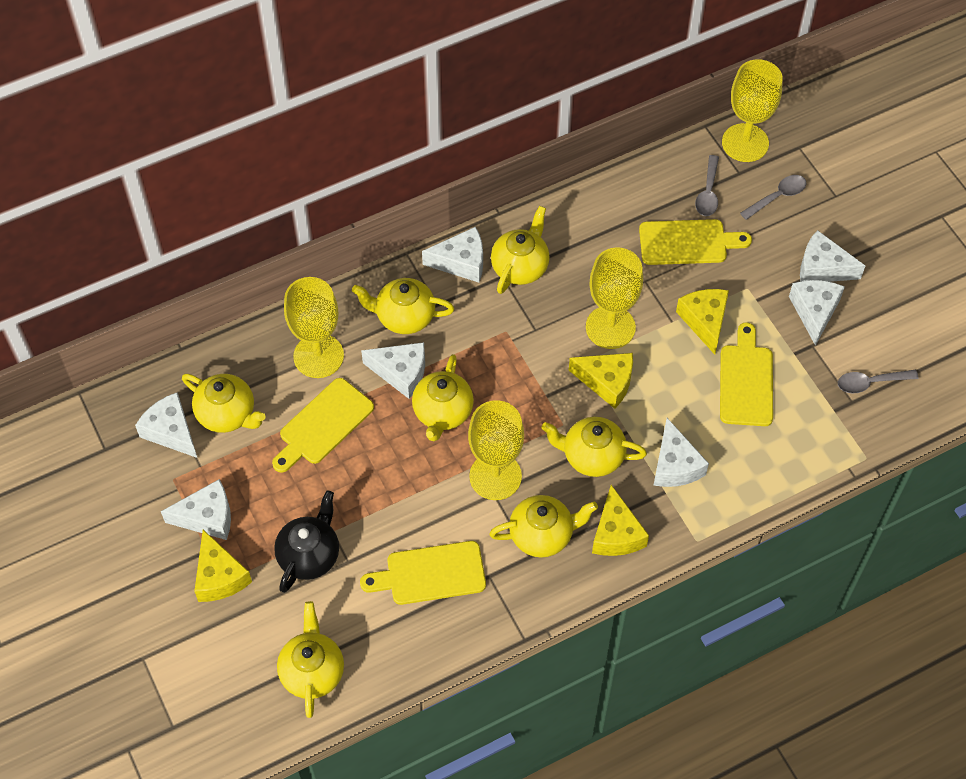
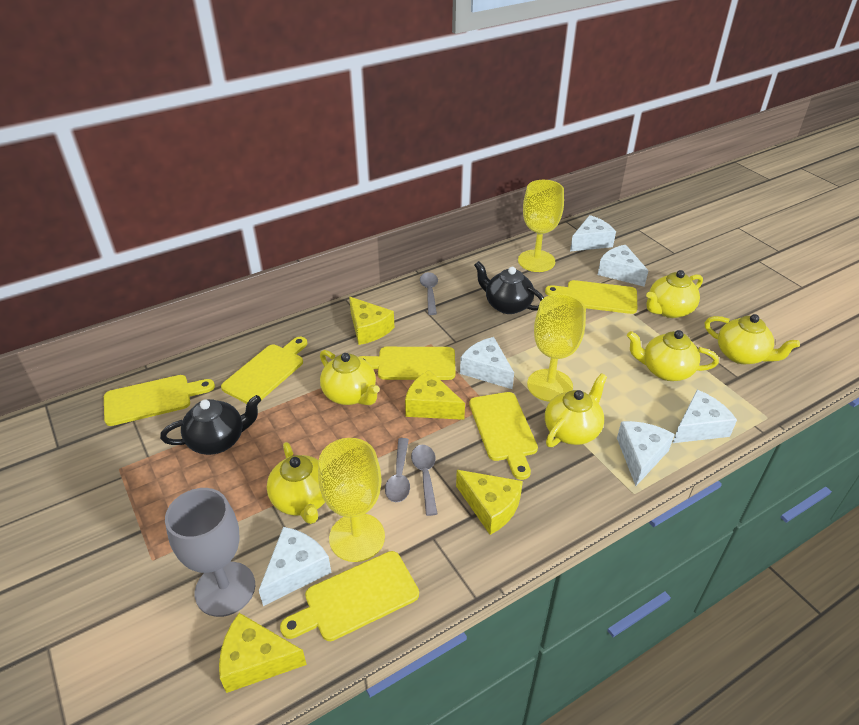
black teapot: [274,490,339,593] = 1 -> [160,395,261,455] [474,261,544,314] = 2
grey goblet: none = 0 -> [165,488,255,617] = 1
white cheese: [135,392,197,458] [161,479,231,540] [361,342,425,399] [422,227,483,283] [653,418,709,487] [789,280,845,346] [800,230,865,282] = 7 -> [258,527,331,606] [460,337,514,389] [570,215,616,251] [598,245,648,287] [617,421,675,486] [673,390,737,443] = 6
yellow cutting board: [272,378,374,473] [360,541,486,605] [639,219,752,265] [720,322,773,426] = 4 -> [104,375,215,426] [221,337,307,404] [280,551,419,641] [359,347,455,380] [469,392,538,480] [545,280,637,314] = 6
yellow goblet: [284,277,344,378] [468,400,524,500] [586,247,643,349] [722,59,783,162] = 4 -> [318,438,385,562] [518,180,564,272] [527,294,586,402] = 3
yellow teapot: [182,374,266,433] [277,601,344,718] [352,278,454,334] [412,354,474,441] [489,495,598,557] [491,206,550,294] [541,417,647,477] = 7 -> [267,442,325,524] [320,350,380,405] [545,373,607,447] [627,330,719,381] [646,270,703,318] [705,314,800,364] = 6

